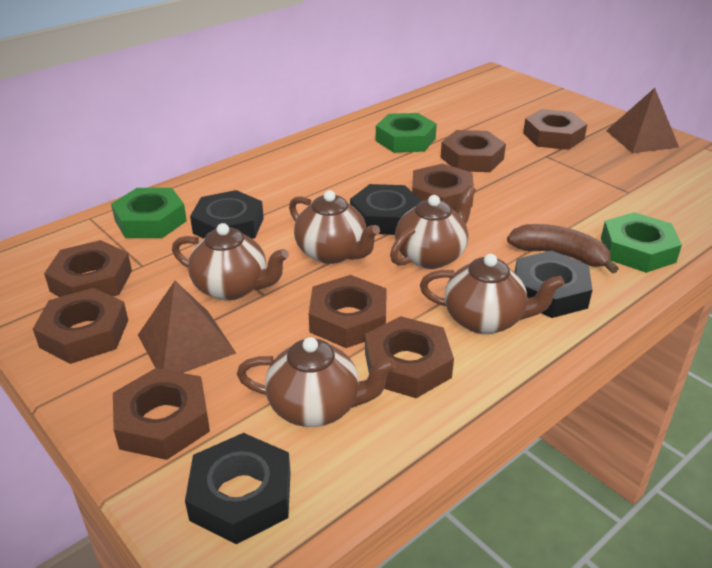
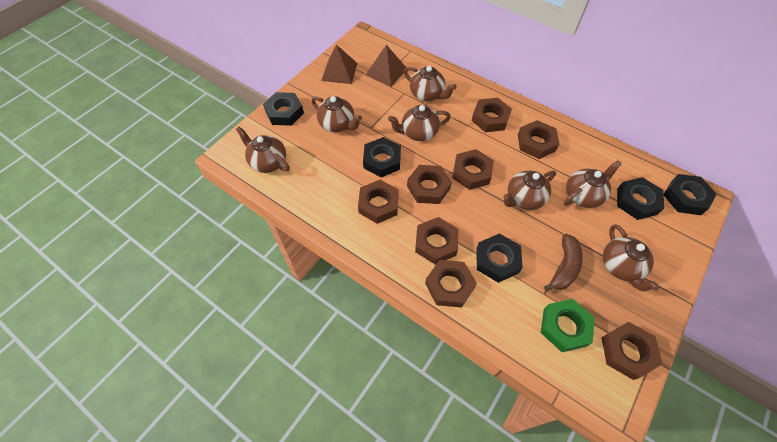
black nut: [185,433,291,544] [190,190,264,239] [350,184,421,235] [515,250,592,318] = 4 -> [263,92,304,126] [363,137,401,177] [476,233,523,283] [617,177,664,220] [663,174,717,215] = 5
brown teapot: [172,223,289,300] [237,337,396,427] [289,190,380,264] [390,185,476,269] [420,254,565,334] = 5 -> [236,126,290,173] [311,96,362,132] [388,105,451,141] [404,66,457,101] [503,170,556,210] [564,160,622,208] [603,224,660,291] = 7
green nut: [111,188,187,238] [376,113,437,153] [601,212,682,273] = 3 -> [541,299,595,352] = 1

